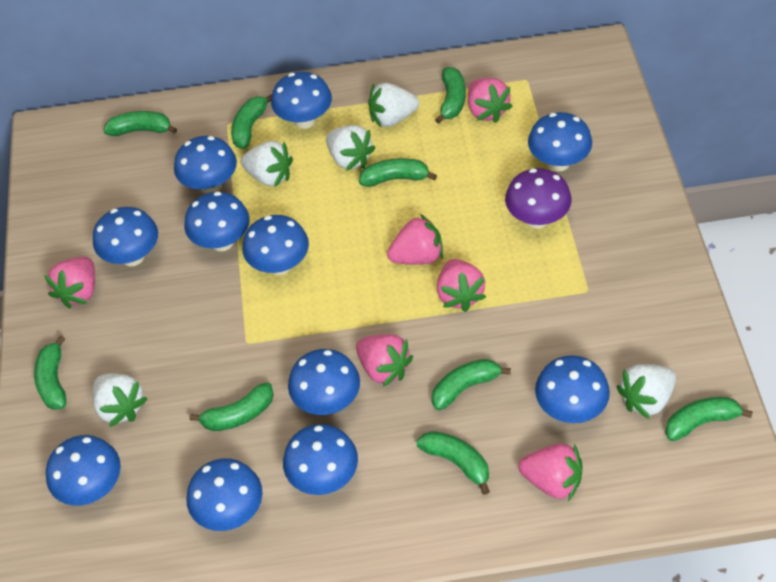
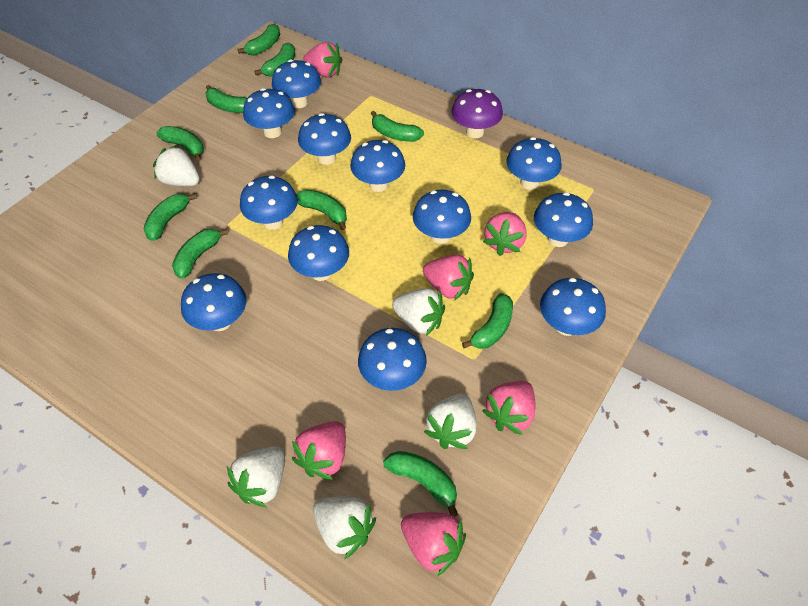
blue mushroom: [46,435,121,506] [93,207,158,267] [174,136,237,194] [184,192,250,251] [186,458,263,531] [242,215,309,275] [271,72,332,129] [283,424,358,495] [288,349,360,415] [528,112,592,171] [535,355,610,423] = 11 -> [181,273,246,331] [240,175,298,230] [243,88,295,138] [272,60,321,108] [288,225,349,281] [298,113,351,165] [350,140,405,192] [358,328,427,391] [413,190,471,244] [506,137,562,190] [534,192,593,247] [540,278,606,336] = 12
green banana: [34,335,66,410] [103,111,177,136] [189,382,274,431] [231,94,272,149] [359,158,437,187] [416,431,490,495] [432,359,511,411] [435,67,466,124] [665,397,753,441] = 9 -> [143,193,197,241] [156,126,204,161] [172,228,228,279] [205,85,247,113] [238,24,280,55] [255,42,295,76] [296,190,347,230] [371,111,424,142] [383,451,458,517] [462,293,513,349] = 10

